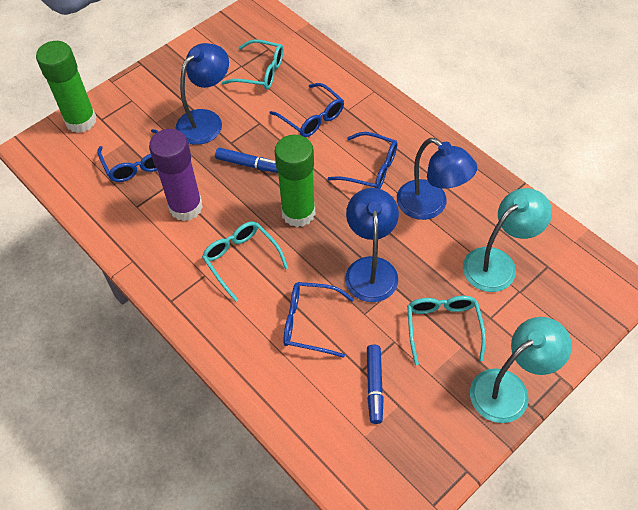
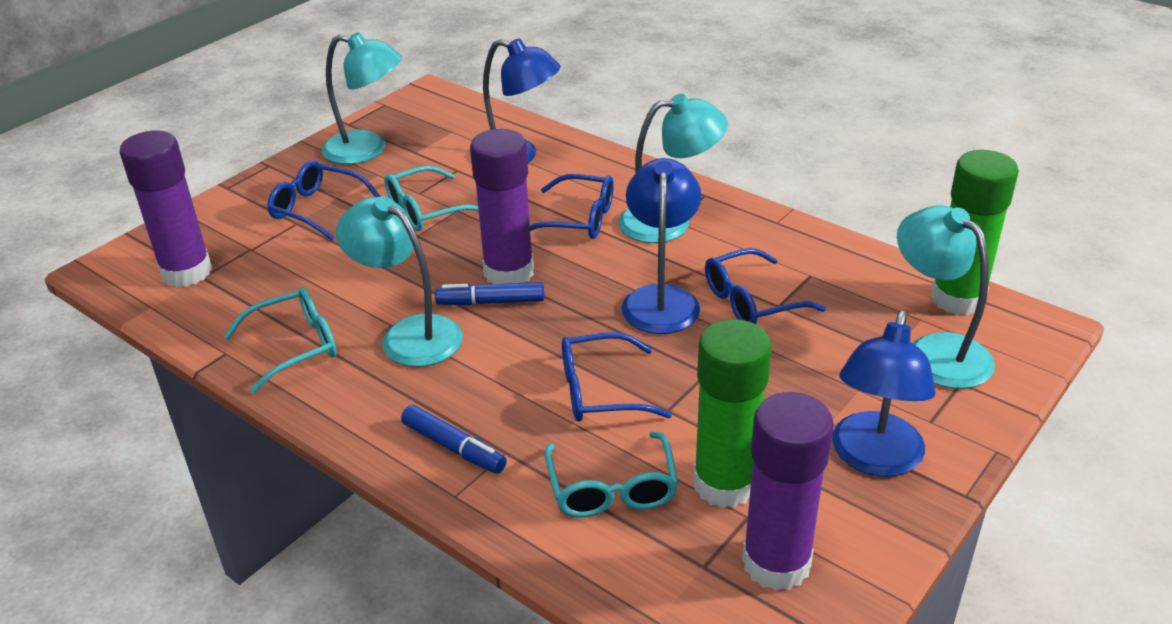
purple glue stick: [149,129,203,221] = 1 -> [120,130,212,287] [470,129,534,284] [742,392,834,591] = 3
turquoise lamp: [463,188,552,292] [470,317,572,423] = 2 -> [322,32,402,164] [336,196,463,367] [618,94,728,243] [897,205,995,389] = 4

